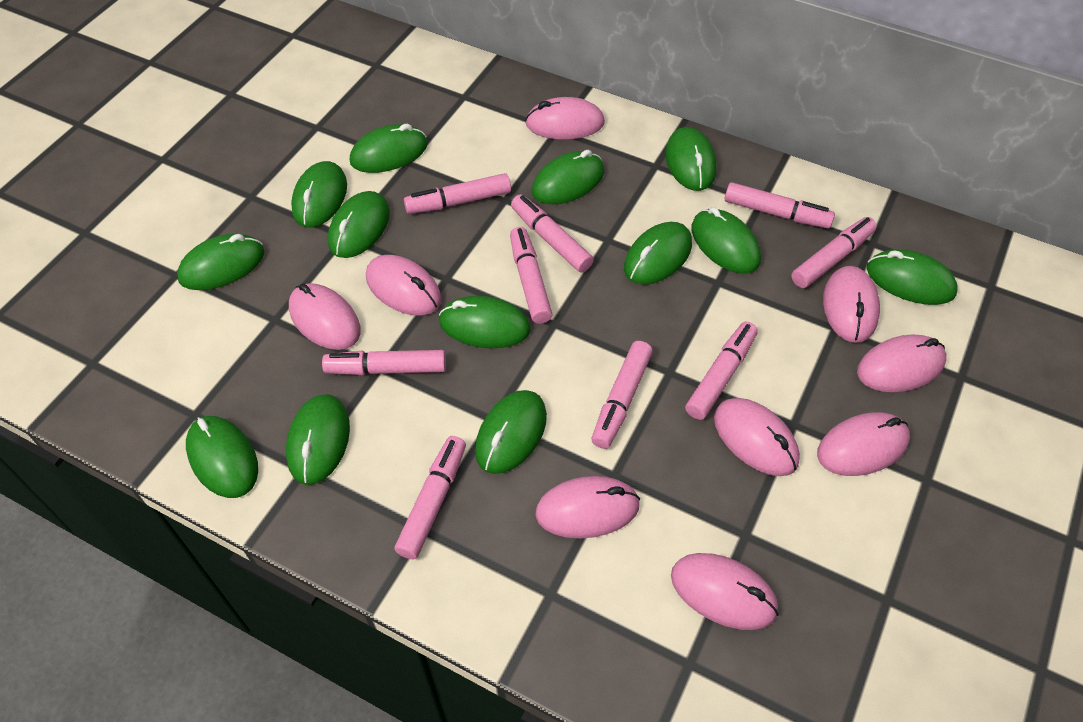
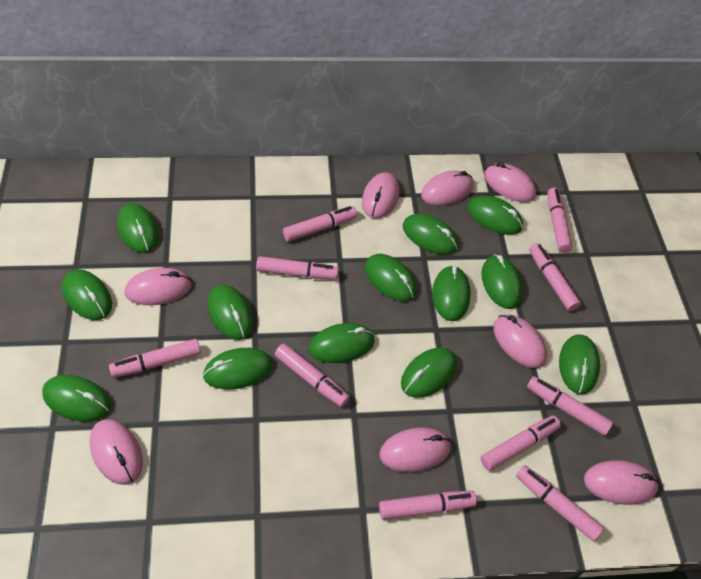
pink marker: [322,350,446,375] [394,436,466,559] [404,173,511,214] [510,227,553,324] [511,194,594,272] [591,341,653,449] [685,322,758,420] [725,182,835,228] [791,217,877,288] = 9 -> [109,339,201,378] [256,256,339,280] [274,343,350,407] [283,206,358,242] [379,491,477,520] [480,416,561,471] [516,465,604,541] [527,376,613,436] [529,243,581,311] [547,188,572,253] = 10
pink mouse: [289,283,361,350] [366,255,442,316] [525,97,605,140] [535,476,640,539] [671,553,779,630] [714,398,800,476] [817,412,910,476] [823,266,880,343] [857,335,946,392] = 9 -> [90,419,143,485] [125,268,192,305] [362,172,399,219] [379,427,451,472] [421,171,473,206] [484,162,536,202] [493,315,547,368] [584,460,659,505] = 8

